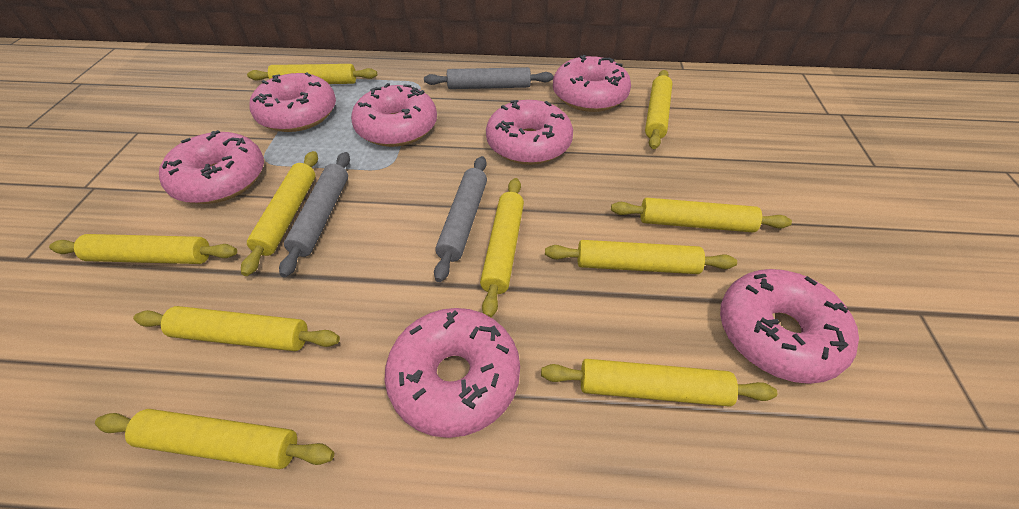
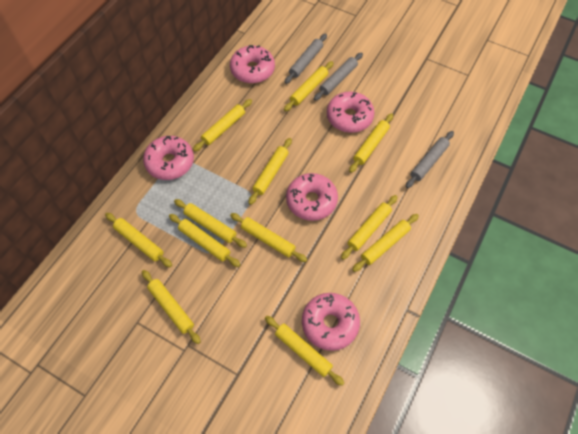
pink donut: [159,130,264,204] [249,72,336,132] [351,83,437,147] [385,308,520,438] [486,100,573,165] [553,55,631,112] [720,269,859,384] = 7 -> [143,136,194,180] [230,45,275,84] [286,173,338,221] [302,293,360,351] [327,92,375,133] = 5
yellow rolling pin: [49,234,237,264] [95,409,334,469] [133,306,340,351] [241,151,318,276] [247,64,377,84] [480,178,524,317] [541,359,777,407] [545,240,737,274] [611,198,792,232] [645,70,672,149] = 10 -> [105,213,172,267] [142,270,201,344] [169,214,241,267] [174,199,247,248] [193,99,252,151] [230,213,307,262] [248,138,292,205] [265,316,344,386] [284,61,333,111] [341,195,397,260] [349,113,393,173] [352,214,419,272] = 12

